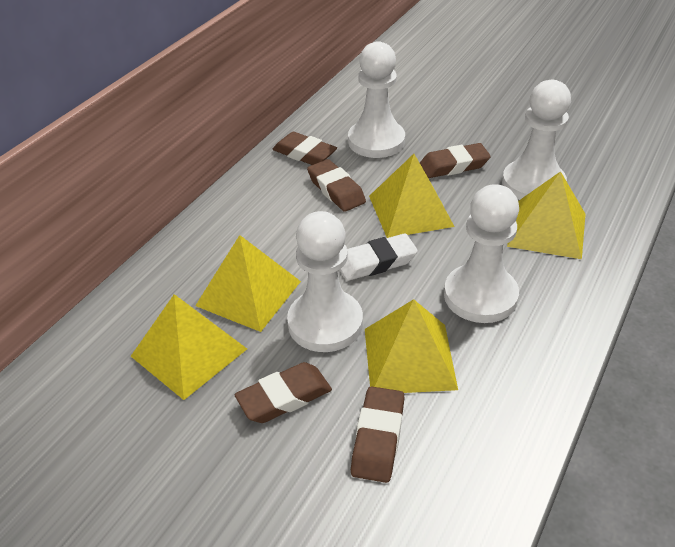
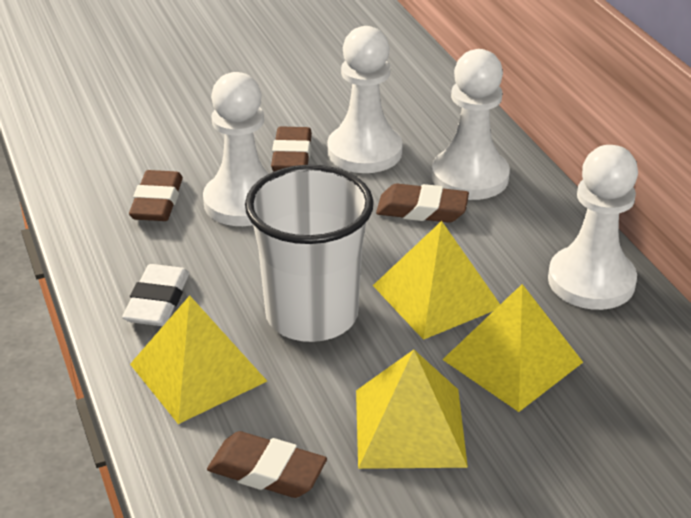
brown eraser: [235,362,332,423] [272,132,337,165] [307,159,366,212] [351,386,405,483] [420,143,491,178] = 5 -> [129,170,183,221] [207,431,327,498] [271,127,312,171] [376,184,469,223] = 4
white cup: none = 0 -> [245,165,374,342] = 1
yellow pyramid: [131,294,247,400] [195,235,301,332] [365,299,458,393] [369,154,455,238] [507,171,586,259] = 5 -> [130,296,267,424] [356,350,468,469] [373,221,500,340] [442,284,583,412] = 4

